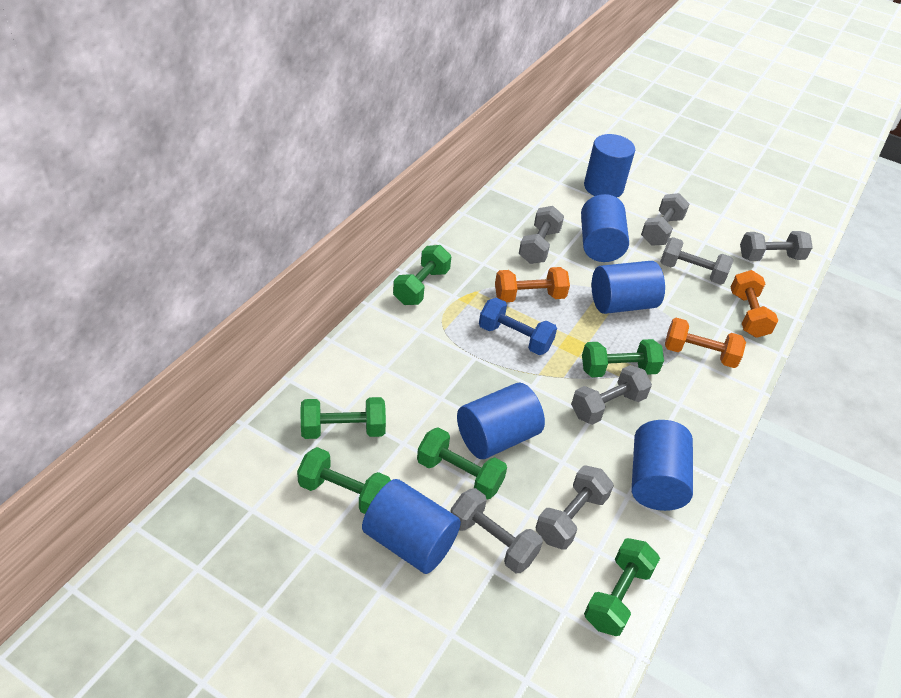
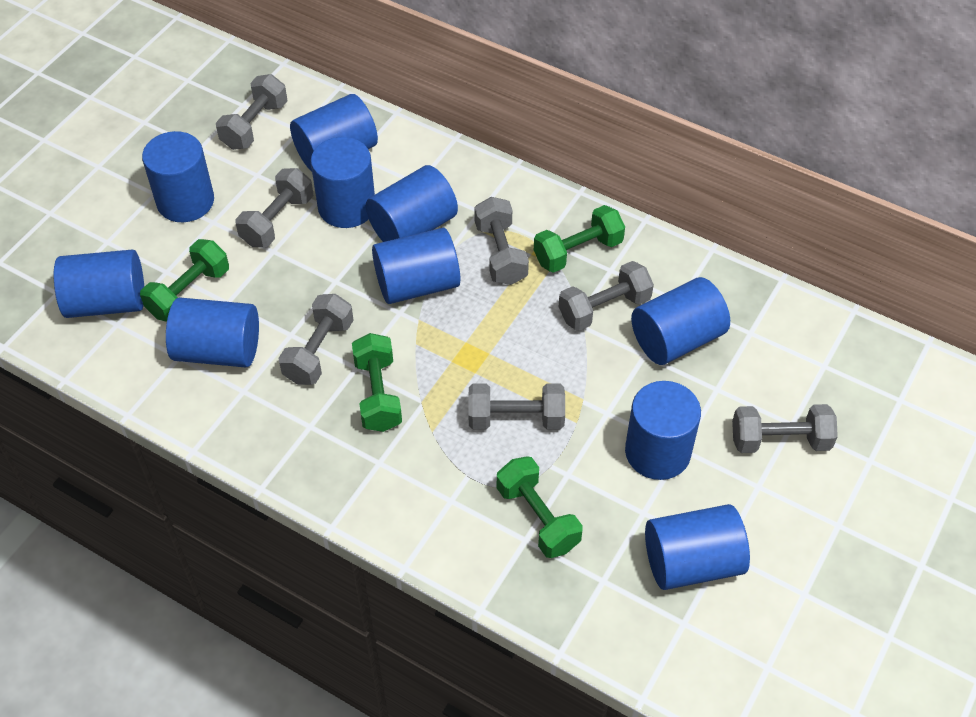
blue cylinder: [362,479,461,574] [457,383,545,459] [581,194,629,262] [584,134,635,197] [592,261,665,314] [632,420,693,511] = 6 -> [54,250,144,318] [142,131,214,222] [166,298,259,368] [290,94,378,171] [311,137,375,228] [366,165,458,242] [372,228,461,304] [625,381,701,480] [631,277,730,365] [645,504,750,590] = 10
blue dumbbell: [479,298,557,355] = 1 -> none = 0
green dumbbell: [297,447,391,514] [301,397,386,439] [393,245,451,305] [417,427,507,500] [582,339,664,377] [584,538,660,636] = 6 -> [140,239,229,322] [352,333,402,432] [497,456,583,558] [534,205,625,273] = 4
orange dumbbell: [495,267,570,302] [665,318,746,368] [731,270,778,338] = 3 -> none = 0

